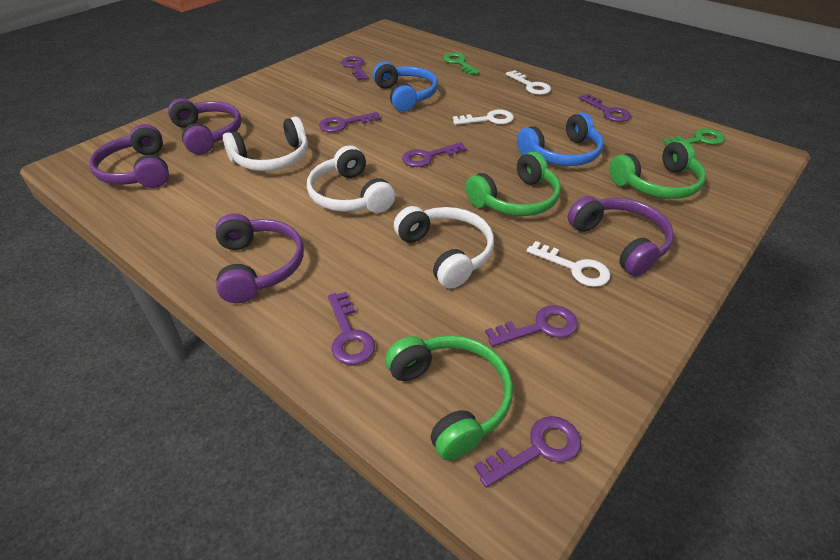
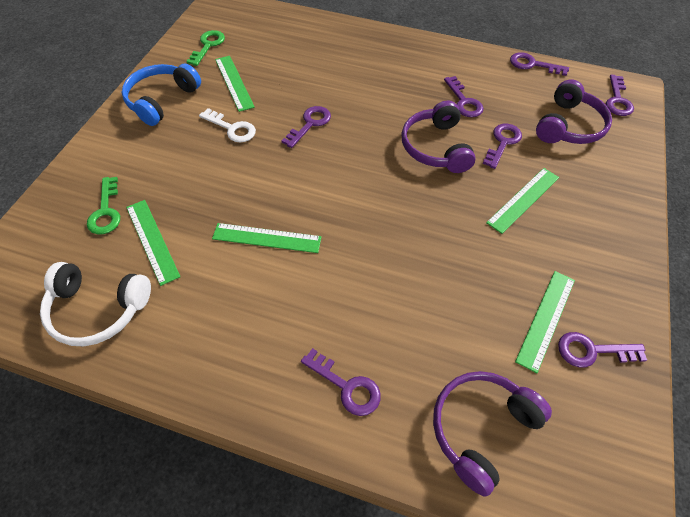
blue headphones: [373,62,438,112] [517,112,604,166] = 2 -> [122,64,201,126] = 1
green headphones: [385,335,513,461] [465,151,561,216] [609,140,706,199] = 3 -> none = 0
green ruler: none = 0 -> [126,200,181,286] [212,223,322,253] [215,56,255,112] [486,168,559,234] [515,271,575,373] = 5
purple headphones: [89,124,169,188] [168,98,242,154] [216,213,304,303] [568,196,674,276] = 4 -> [401,101,476,173] [433,371,552,497] [536,80,612,144] = 3
white headphones: [223,117,308,171] [307,145,395,213] [394,206,494,289] = 3 -> [40,262,151,346] = 1
white key: [453,109,514,125] [506,70,551,95] [527,241,611,287] = 3 -> [199,108,256,142] = 1

